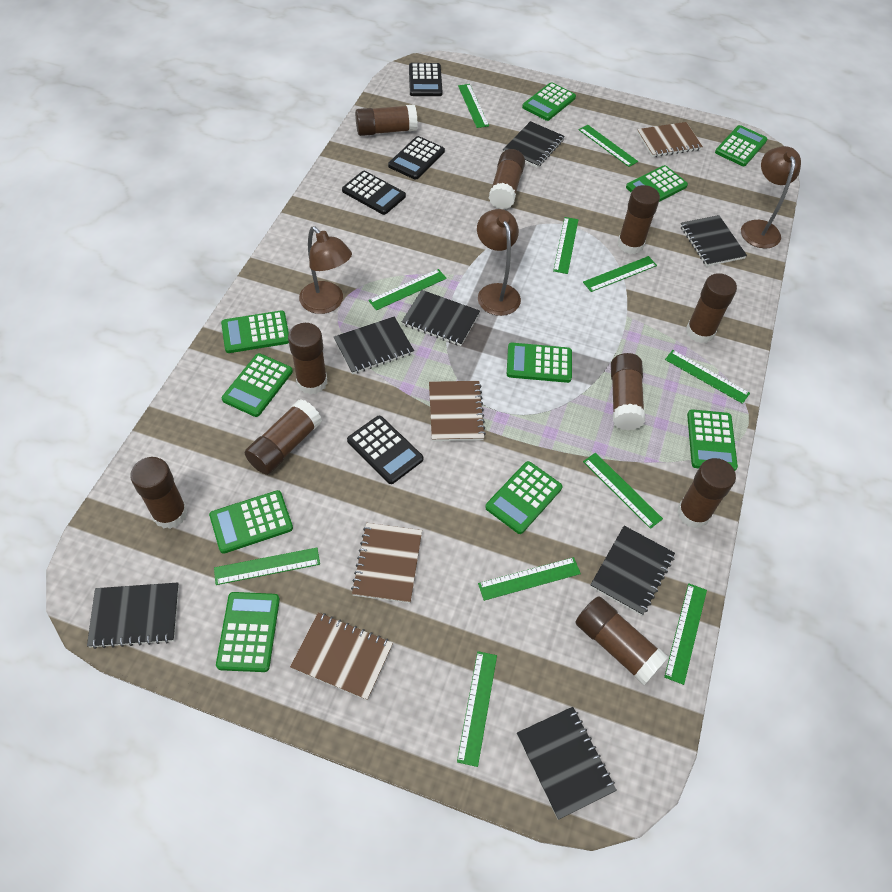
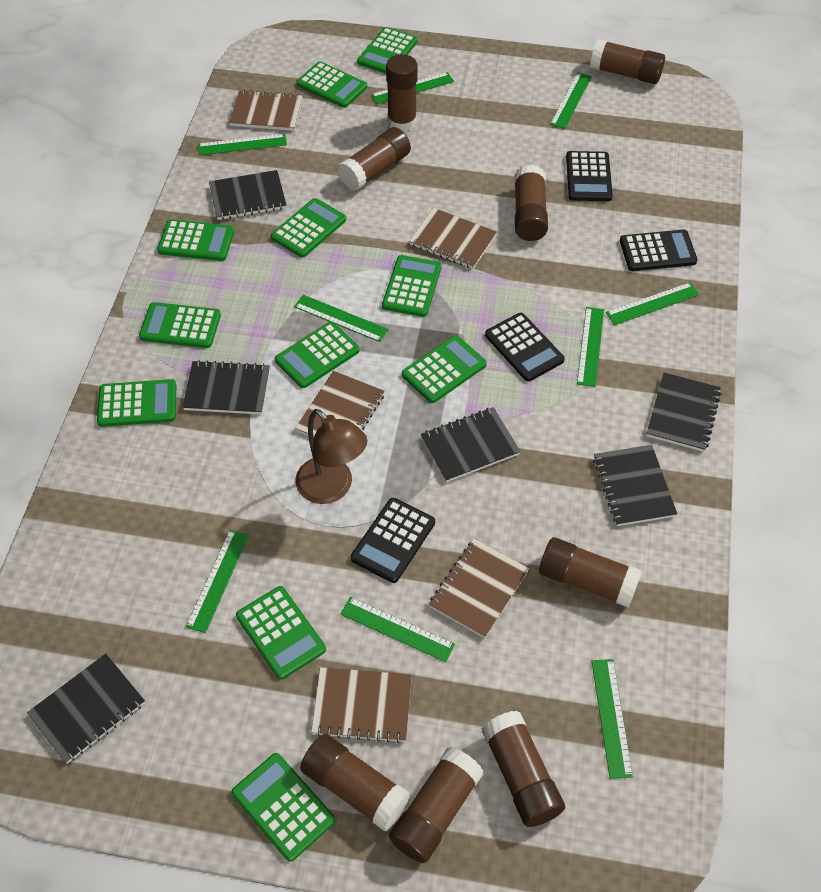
black notebook: [87,583,179,649] [334,317,414,374] [402,290,480,346] [503,121,565,168] [517,707,617,820] [590,526,675,616] [680,215,747,267] = 7 -> [27,654,145,764] [182,360,270,415] [209,170,286,220] [421,407,520,482] [593,445,677,526] [646,373,721,452] = 6
brown glue stick: [130,457,188,529] [245,399,322,475] [288,323,328,394] [355,104,418,136] [489,149,525,209] [576,596,669,685] [611,353,645,430] [617,185,660,254] [677,458,736,528] [686,273,737,343] = 10 -> [300,734,410,831] [338,127,411,191] [386,54,418,132] [389,747,483,863] [482,711,565,827] [514,165,548,241] [539,537,642,608] [590,39,665,84] = 8
brown lamp: [299,226,352,314] [477,209,521,316] [741,146,801,249] = 3 -> [295,409,368,504] = 1
brown notebook: [290,612,393,700] [351,523,422,603] [429,381,486,441] [637,122,703,157] = 4 -> [229,90,303,131] [295,371,385,436] [311,667,412,743] [409,208,497,269] [429,539,529,638] = 5
green calculator: [209,490,293,554] [216,592,280,672] [221,311,289,353] [222,353,293,417] [485,461,562,534] [507,343,572,383] [522,82,576,121] [626,165,688,202] [687,409,738,471] [715,125,767,166] = 10 -> [97,379,176,427] [139,302,221,348] [157,219,234,261] [232,753,335,862] [236,586,326,680] [271,198,346,258] [275,322,360,388] [296,61,367,108] [357,27,418,74] [382,255,442,317] [402,335,487,403] = 11
green ruler: [214,548,320,585] [368,269,447,310] [457,651,497,767] [458,84,489,128] [478,557,581,601] [553,217,578,274] [579,125,638,167] [583,256,657,292] [583,453,663,529] [664,583,707,685] [665,350,750,404] = 11 -> [186,530,249,633] [198,134,287,155] [294,295,389,342] [340,597,455,662] [371,72,454,104] [550,72,592,129] [577,307,604,387] [592,659,633,779] [606,282,699,325] = 9

